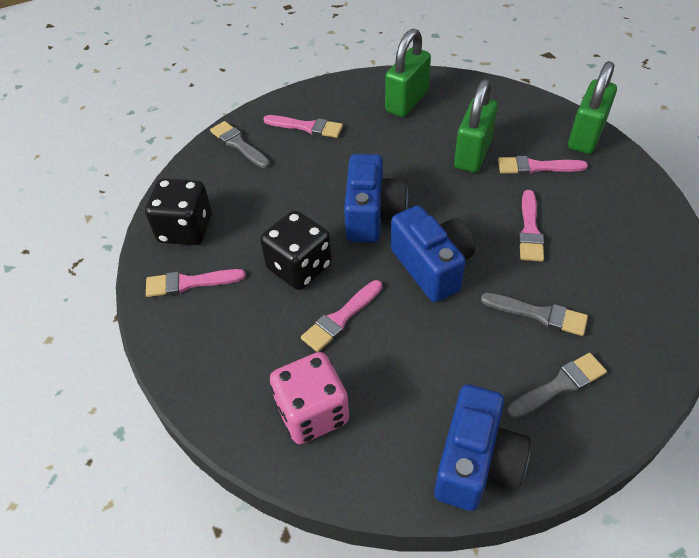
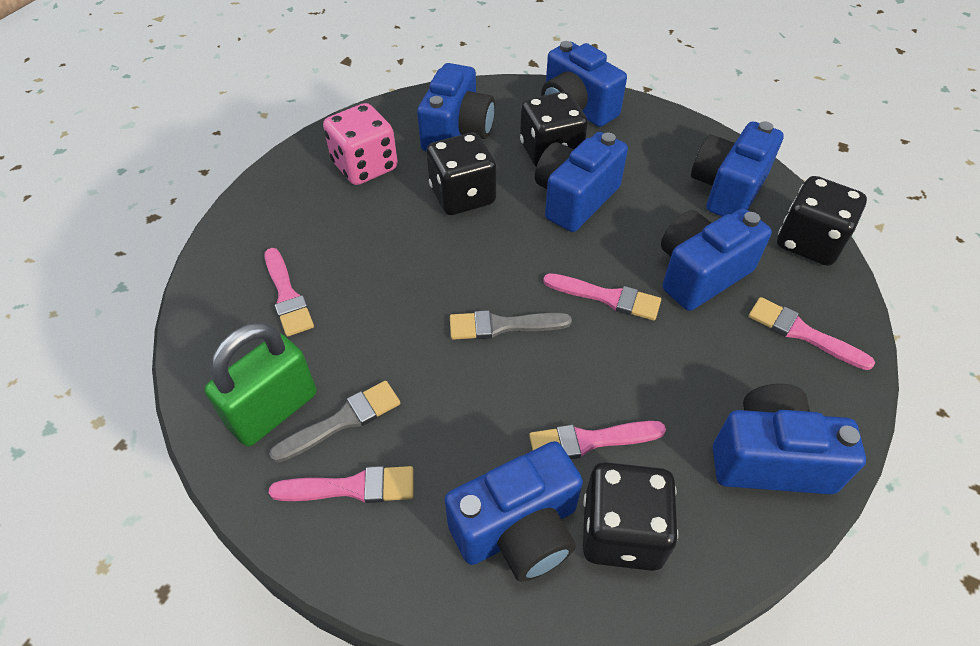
black dice: [145,178,212,245] [260,210,332,290] = 2 -> [427,133,496,215] [520,91,588,167] [583,462,678,571] [777,176,867,266] = 4
blue camera: [344,154,408,242] [391,205,475,302] [434,384,530,511] = 3 -> [417,63,495,152] [445,441,583,582] [535,132,628,232] [541,41,627,127] [661,209,772,311] [691,121,784,217] [713,384,866,494] = 7
green padlock: [385,29,431,117] [454,79,498,173] [568,61,617,154] = 3 -> [205,323,316,446] = 1
grey brush: [210,121,270,168] [481,293,588,336] [507,353,607,418] = 3 -> [269,381,400,463] [450,310,572,340] = 2

